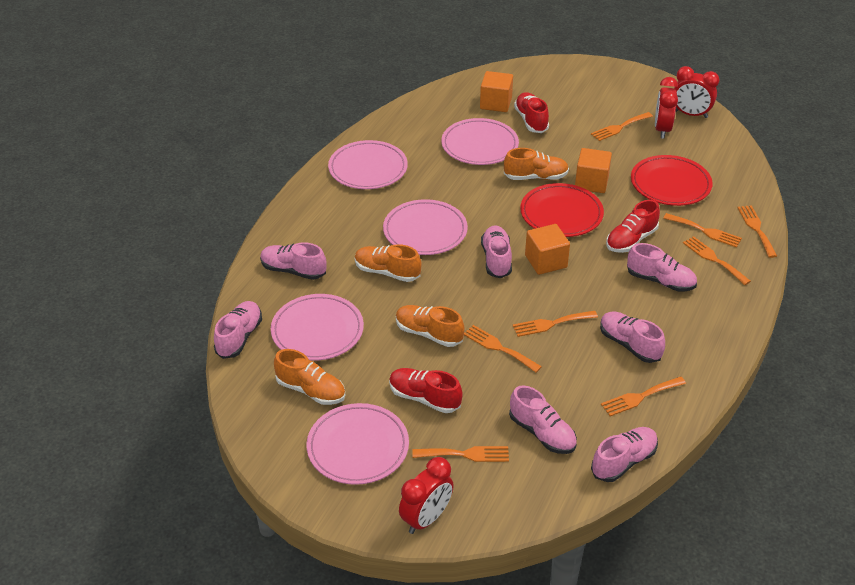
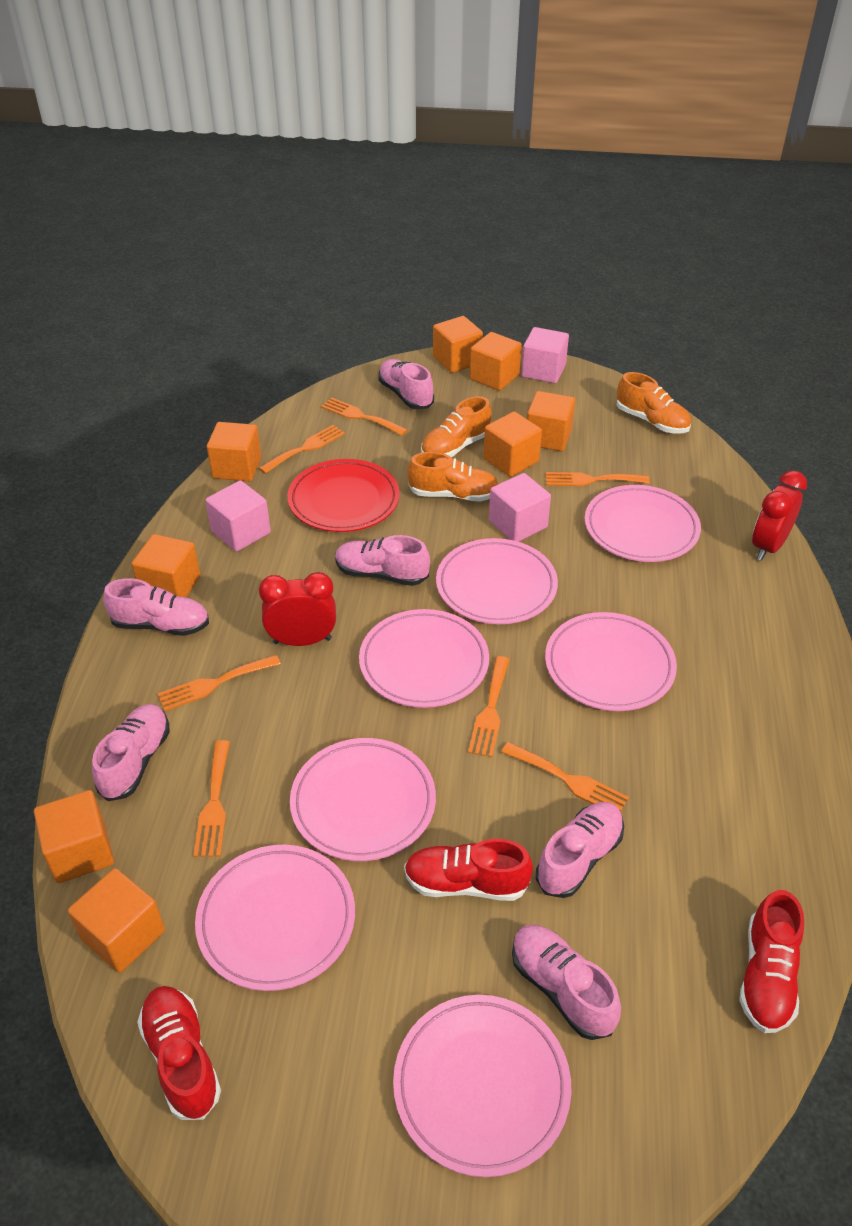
orange cube: [480,71,513,112] [525,224,570,275] [575,148,612,193] = 3 -> [34,790,114,883] [68,868,165,973] [132,534,200,597] [207,422,261,481] [433,316,483,373] [470,332,522,391] [483,411,542,477] [527,391,575,451] = 8
orange fork: [412,446,509,462] [464,325,542,373] [513,311,598,337] [591,112,653,141] [601,377,686,416] [663,213,742,248] [683,236,751,285] [737,205,777,258] = 8 -> [157,655,281,711] [193,740,230,857] [259,425,345,474] [321,398,407,436] [468,656,510,757] [501,742,629,811] [546,472,650,486] = 7
orange shoe: [274,349,345,405] [355,244,422,282] [396,305,465,347] [504,148,569,180] = 4 -> [408,452,498,502] [421,396,492,457] [617,372,691,433] = 3
pink cube: none = 0 -> [205,480,271,552] [489,473,551,542] [521,327,569,383] = 3
pink plate: [271,294,364,361] [307,403,409,485] [328,140,408,189] [383,199,468,255] [441,118,519,165] = 5 -> [195,845,355,991] [290,738,436,861] [359,609,489,708] [393,995,572,1177] [436,538,558,624] [545,612,677,711] [585,485,701,562] = 7
pink shoe: [214,301,262,359] [260,242,327,280] [481,225,512,278] [509,385,577,454] [591,427,658,482] [600,312,665,363] [627,243,697,291] = 7 -> [92,704,170,801] [103,578,209,636] [335,535,430,586] [378,359,434,409] [512,925,621,1040] [536,802,624,898] = 6
red clock: [399,457,454,534] [655,77,678,139] [674,66,719,118] = 3 -> [259,572,336,646] [752,470,807,561] = 2
red plate: [520,183,604,237] [631,155,713,206] = 2 -> [287,459,400,532] = 1

